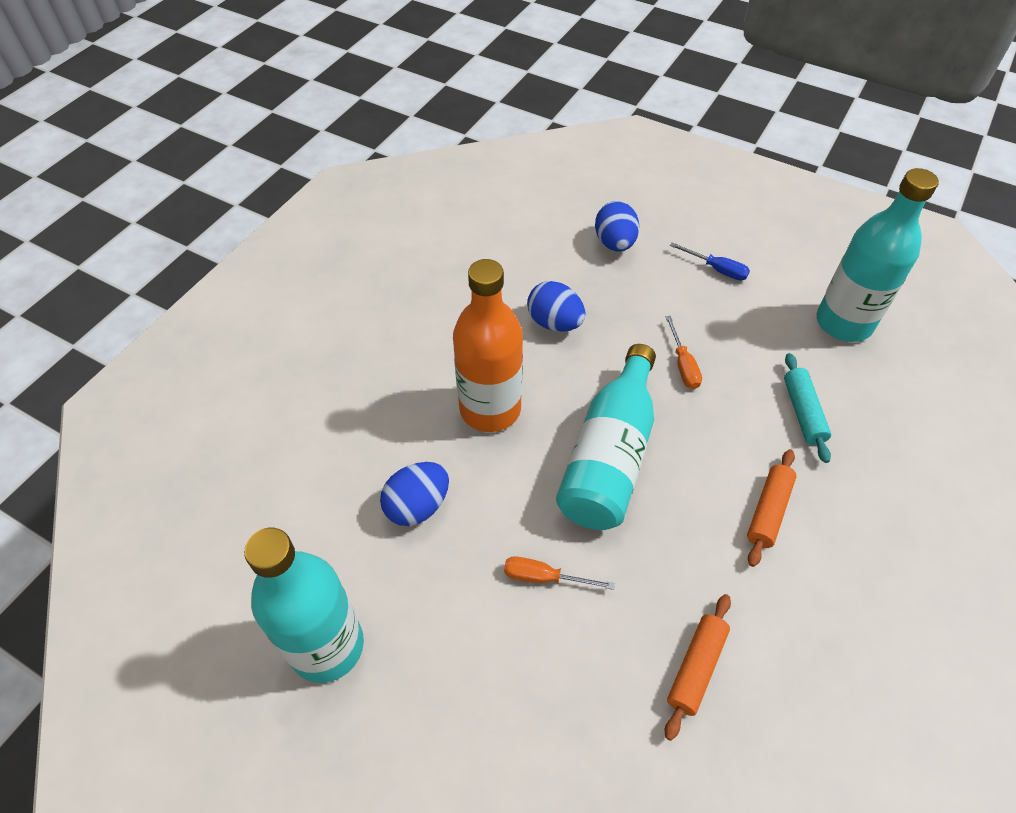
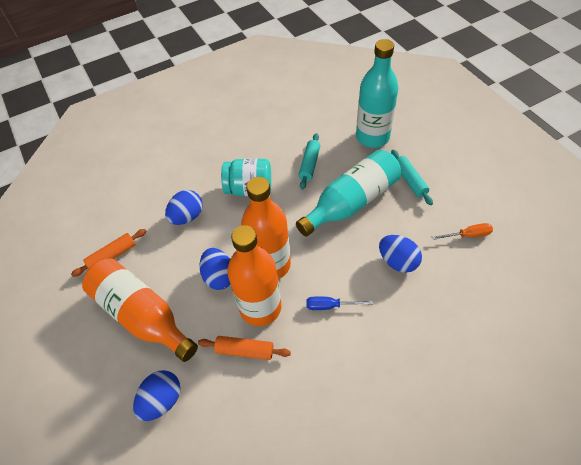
blue egg: [380,462,449,526] [527,281,585,332] [595,201,639,252] = 3 -> [133,370,180,421] [165,190,202,225] [199,248,231,290] [379,235,422,273] = 4
orange bottle: [453,259,523,432] = 1 -> [82,258,198,362] [227,225,281,326] [241,177,291,279] = 3
orange screwdriver: [504,556,615,590] [666,316,702,389] = 2 -> [432,223,493,240] = 1
turquoise bottle: [244,528,364,683] [556,344,656,530] [816,168,939,342] = 3 -> [296,149,401,237] [356,39,398,148] = 2
turquoise jar: none = 0 -> [221,159,271,196] = 1
turquoise rolling pin: [784,353,831,463] = 1 -> [298,133,320,190] [391,150,433,205] = 2

